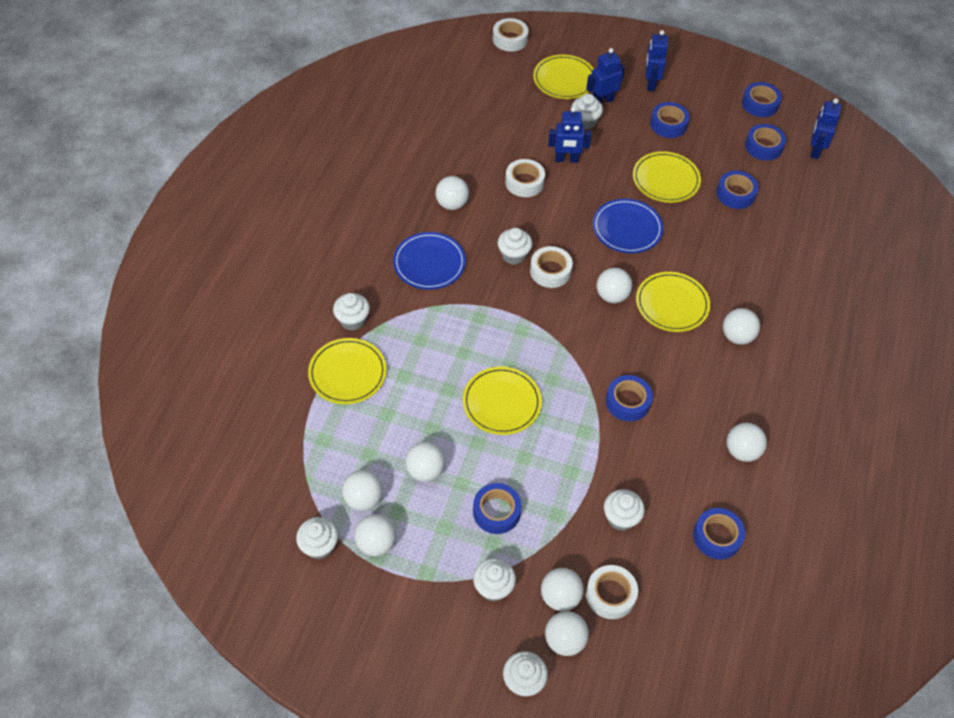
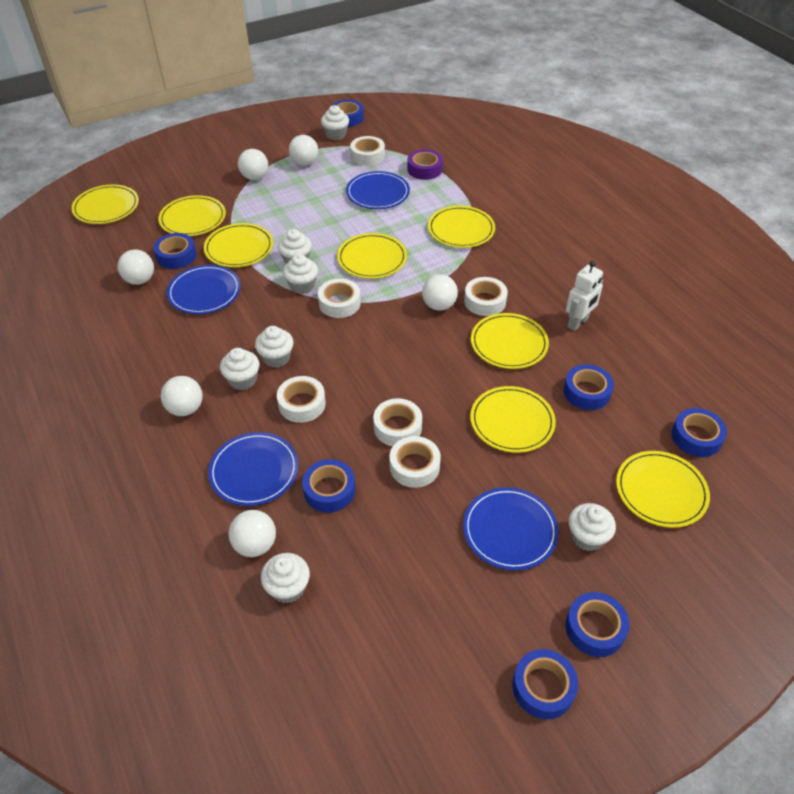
blue plate: [393,232,466,290] [593,199,663,253] = 2 -> [167,265,241,314] [208,432,299,506] [346,171,410,209] [463,487,559,570] = 4
blue robot: [548,107,592,163] [586,48,625,104] [646,30,668,91] [810,98,841,159] = 4 -> none = 0
purple tape: none = 0 -> [407,149,443,180] = 1
white ball: [342,470,383,511] [355,514,396,556] [405,442,445,482] [435,176,469,210] [541,568,584,611] [545,611,589,656] [597,268,632,303] [723,308,760,345] [727,423,767,462] = 9 -> [118,249,154,285] [161,376,203,416] [229,510,276,557] [238,149,268,180] [289,135,318,166] [422,274,458,311] = 6
white robot: none = 0 -> [566,261,603,331] = 1
white tape: [493,18,528,52] [505,159,545,197] [530,246,573,288] [586,565,638,619] = 4 -> [277,376,326,423] [318,279,361,318] [350,136,385,166] [373,398,422,446] [390,436,441,488] [464,277,508,316] = 6
yellow plate: [308,338,387,404] [463,367,542,435] [533,55,594,99] [633,151,701,203] [636,272,710,332] = 5 -> [71,184,139,224] [158,195,226,236] [204,223,273,267] [337,233,407,279] [428,206,495,248] [470,386,556,453] [471,313,549,369] [616,451,710,528] = 8

